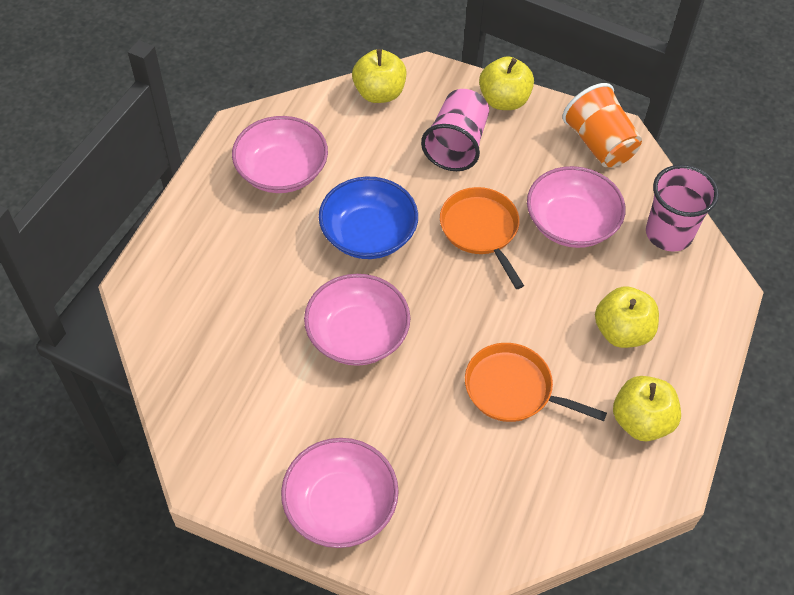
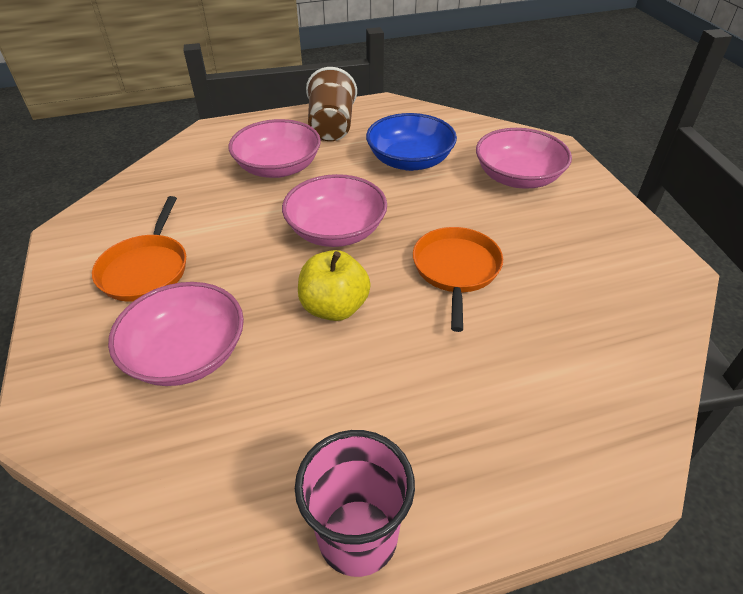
brown cup: none = 0 -> [306,67,357,141] = 1
orange cup: [562,83,642,167] = 1 -> none = 0
pink cup: [421,89,489,171] [646,165,719,252] = 2 -> [295,430,415,577] = 1
yellow apple: [352,49,406,103] [479,56,534,110] [595,286,659,348] [613,376,681,441] = 4 -> [298,250,371,321] = 1

